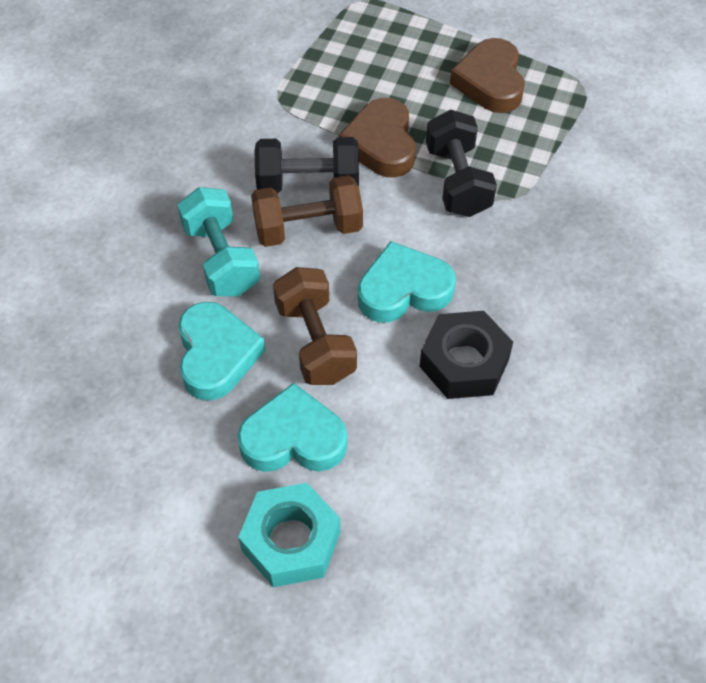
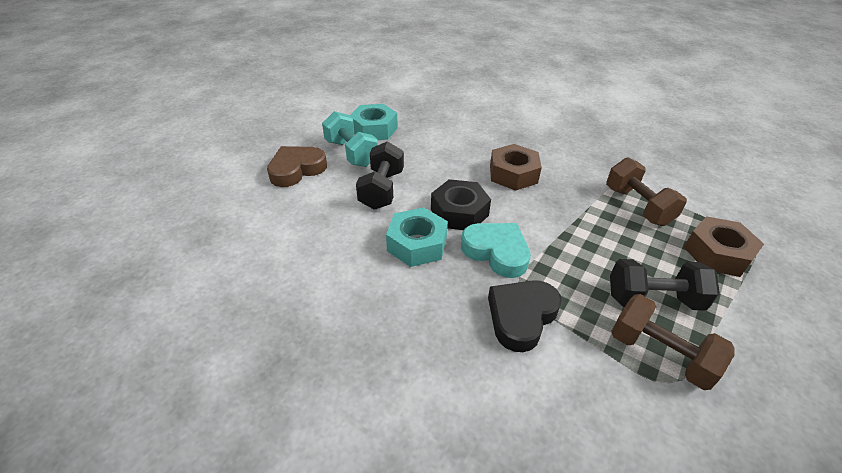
black heart: none = 0 -> [488,280,562,352] = 1
brown heart: [339,98,416,178] [450,38,525,113] = 2 -> [267,146,327,187] = 1
brown nut: none = 0 -> [490,144,542,191] [684,216,764,277] = 2
turquoise heart: [178,302,265,401] [238,383,347,472] [358,241,456,323] = 3 -> [461,223,531,278] = 1
turquoise nut: [238,483,340,587] = 1 -> [349,104,398,140] [386,207,448,267] = 2

